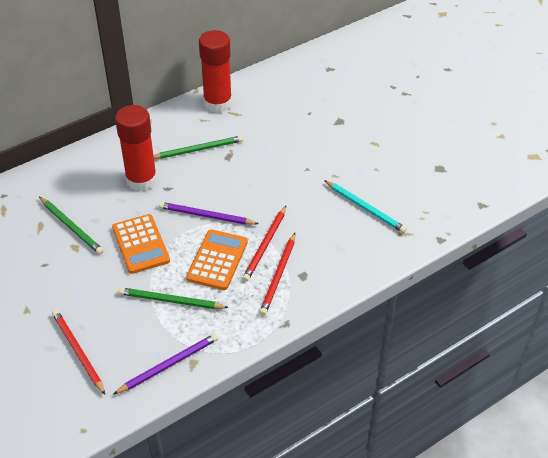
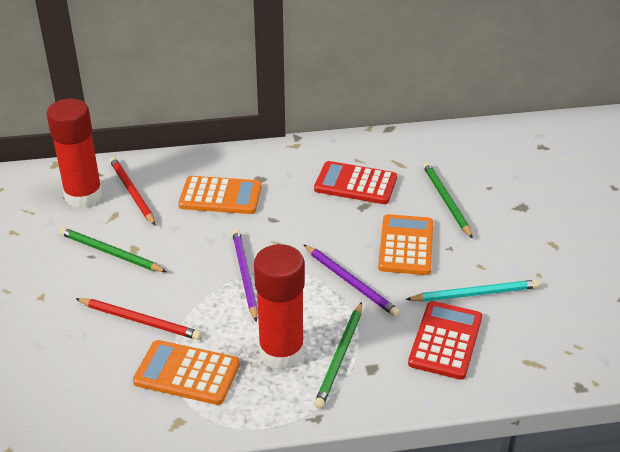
orange calculator: [112,214,170,274] [186,229,248,290] = 2 -> [133,340,240,405] [178,176,262,214] [378,214,433,275] = 3
red calculator: none = 0 -> [314,161,397,204] [408,301,482,380] = 2
red pencil: [52,310,105,395] [242,206,286,282] [260,233,295,316] = 3 -> [76,298,202,340] [110,157,156,226] = 2

